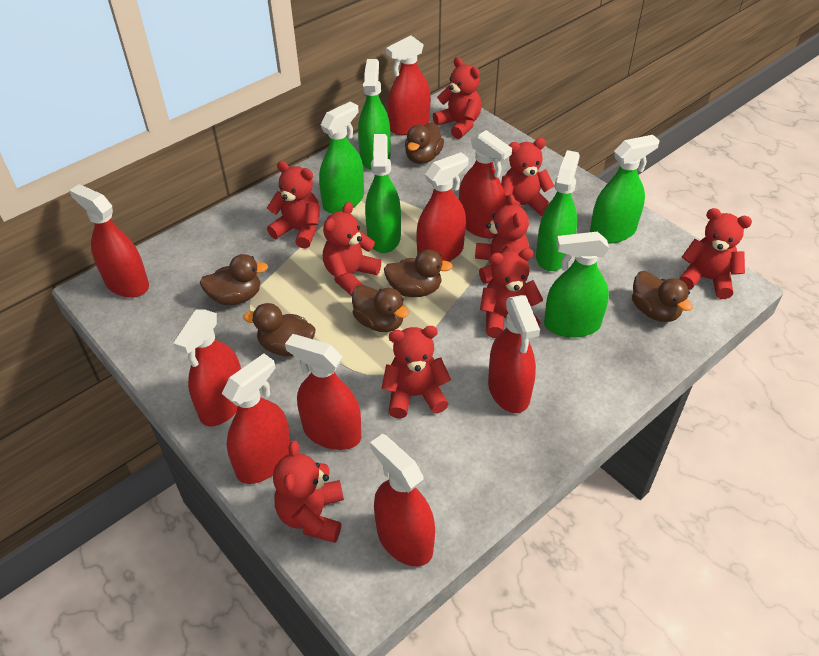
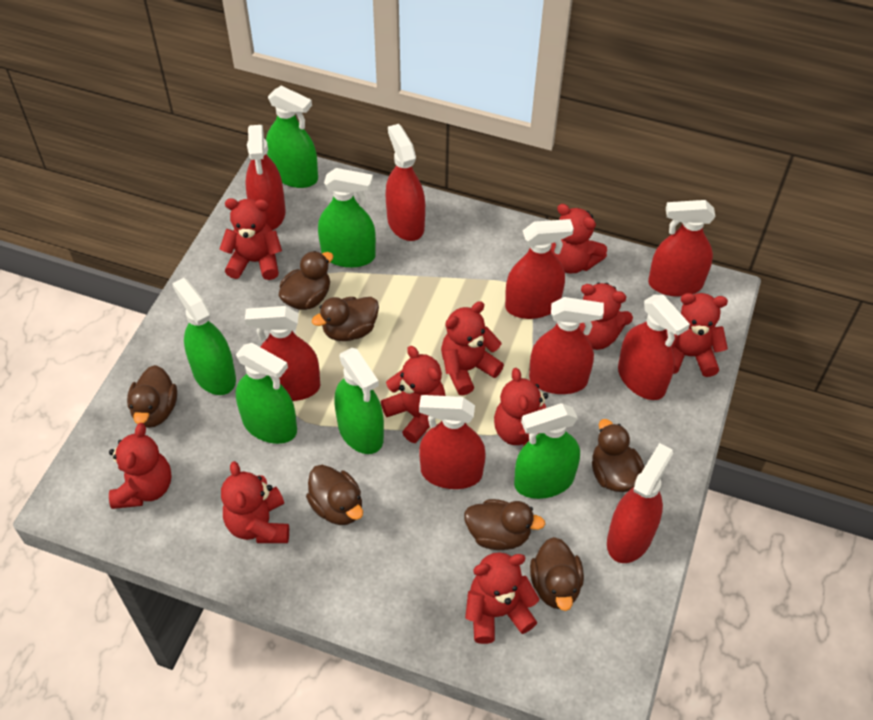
brown duck: [200,254,268,305] [243,303,315,356] [352,285,409,332] [384,250,453,297] [405,122,444,164] [632,271,693,322] = 6 -> [127,365,177,428] [279,251,333,310] [306,465,363,525] [312,297,379,341] [464,499,545,550] [530,537,584,611] [592,419,644,492] = 7
red teddy bear: [267,161,320,249] [273,441,344,543] [323,202,381,296] [382,326,451,418] [433,57,481,139] [475,194,529,284] [480,248,543,338] [501,138,554,216] [679,208,752,299] = 9 -> [109,423,172,509] [220,198,282,280] [221,461,289,543] [381,346,446,443] [441,301,504,395] [465,552,539,644] [494,368,548,447] [551,204,607,274] [579,283,633,350] [666,293,728,377] = 10

